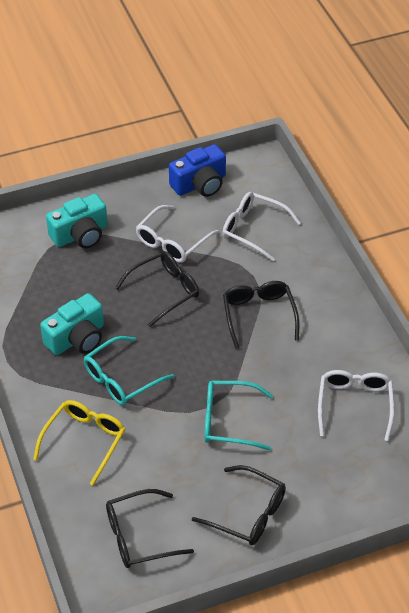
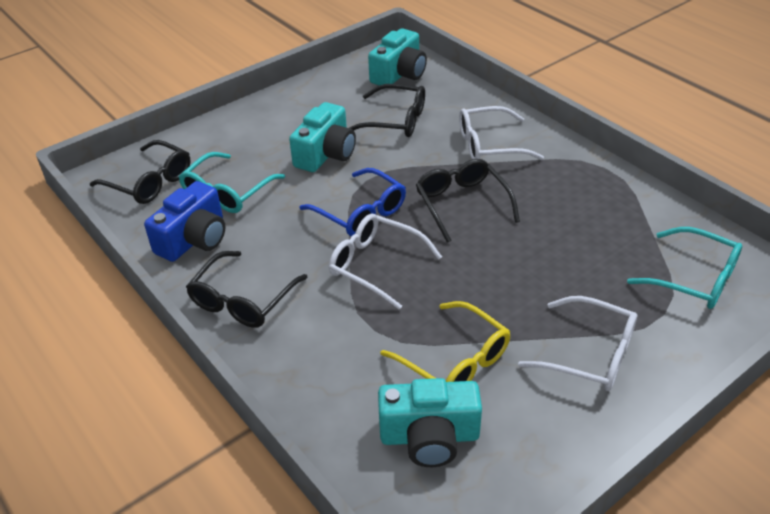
blue glasses: none = 0 -> [299,168,406,237] = 1
turquoise camera: [40,293,104,355] [46,194,108,248] = 2 -> [289,102,356,172] [368,29,427,85] [378,378,482,467] = 3

